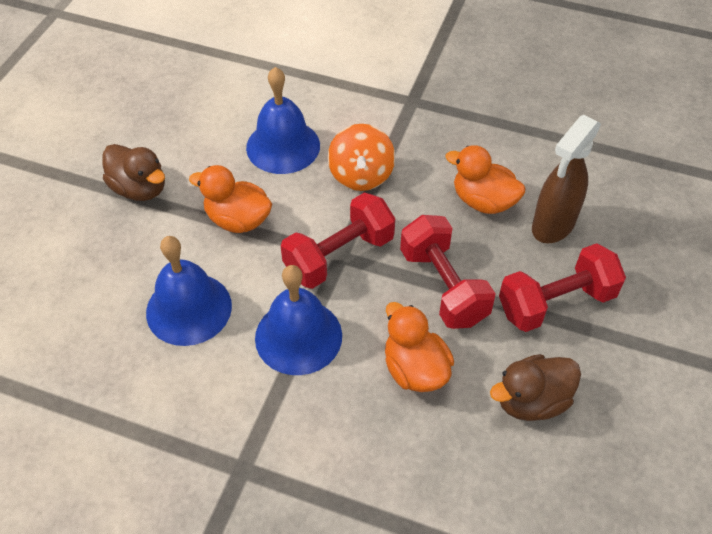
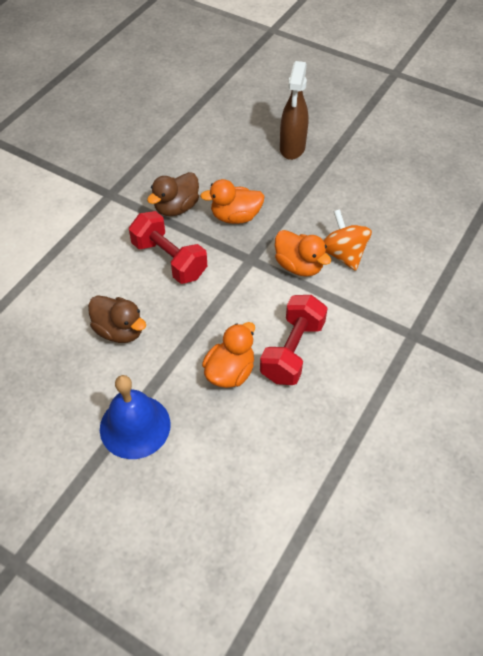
blue bell: [146,236,232,346] [246,67,320,174] [255,265,342,375] = 3 -> [100,375,171,459] = 1
red dumbbell: [281,192,395,289] [400,215,496,329] [499,243,626,332] = 3 -> [129,211,207,284] [260,295,328,385] = 2

